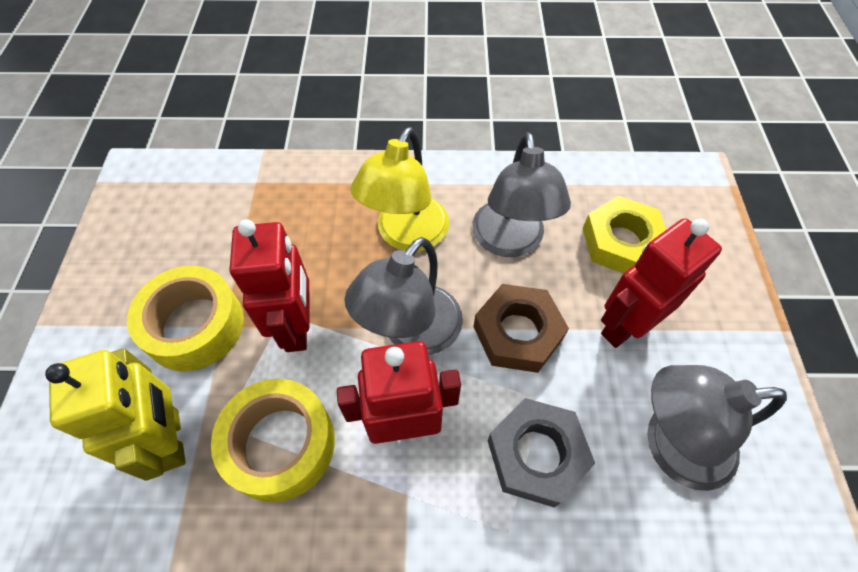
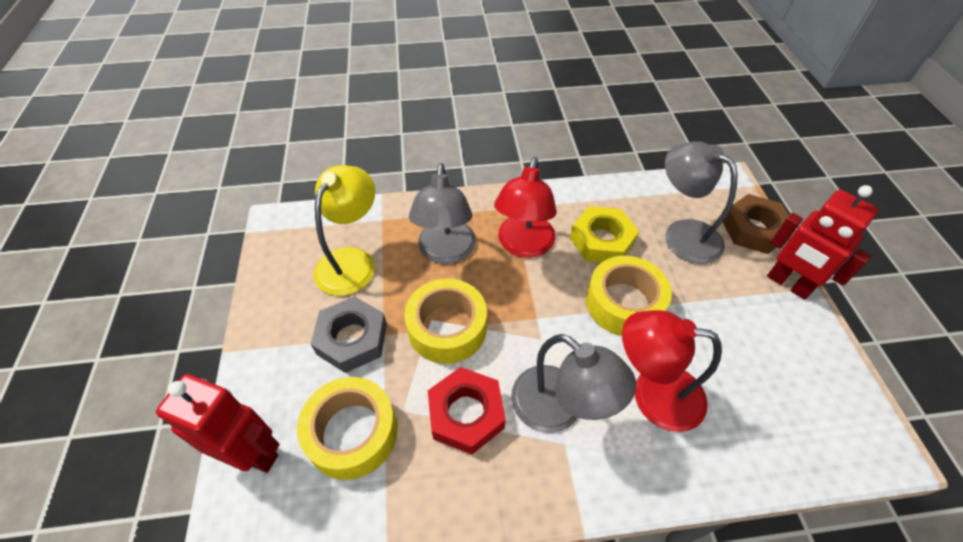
red lamp: none = 0 -> [494,157,557,258] [622,310,722,432] = 2
red nut: none = 0 -> [428,367,506,454] = 1
red robot: [230,219,310,352] [337,341,461,444] [601,218,722,348] = 3 -> [156,374,280,473] [767,185,878,300] = 2
yellow robot: [45,348,186,481] = 1 -> none = 0
yellow tape: [127,266,244,371] [211,379,335,502] = 2 -> [297,377,397,480] [404,278,487,364] [586,256,672,336] = 3

